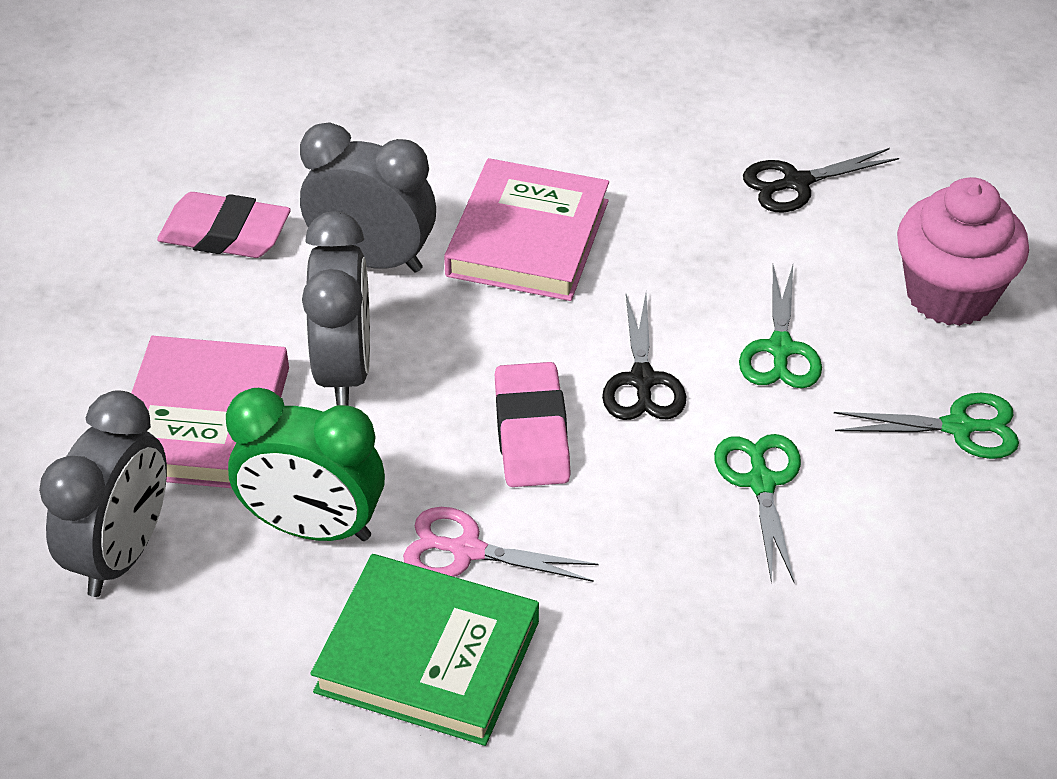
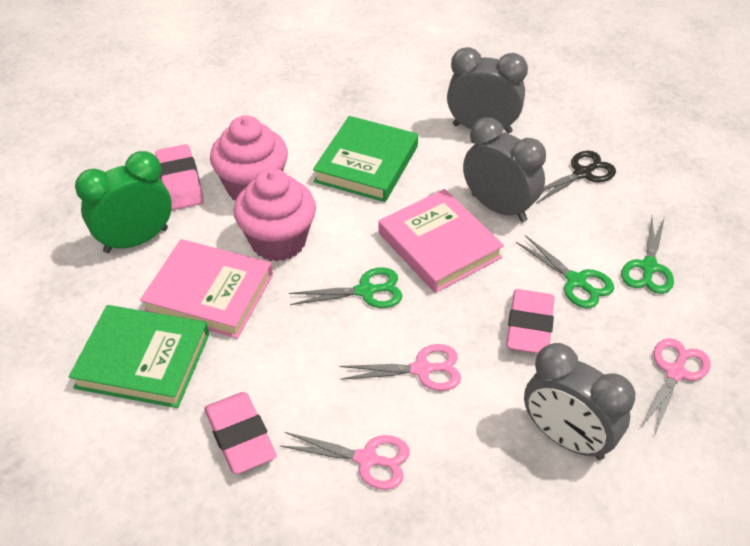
black scissors: [602,294,686,420] [743,148,899,213] = 2 -> [536,151,616,204] = 1
green book: [310,554,539,746] = 1 -> [69,305,209,408] [313,116,418,202] = 2
pink cupcake: [897,177,1029,326] = 1 -> [210,115,288,200] [234,168,316,262] = 2
pink eraser: [157,192,291,258] [495,362,571,487] = 2 -> [155,144,204,210] [204,392,277,474] [506,289,554,353] = 3
pink scissors: [403,507,598,582] = 1 -> [280,432,410,490] [339,344,461,391] [641,338,711,435] = 3

